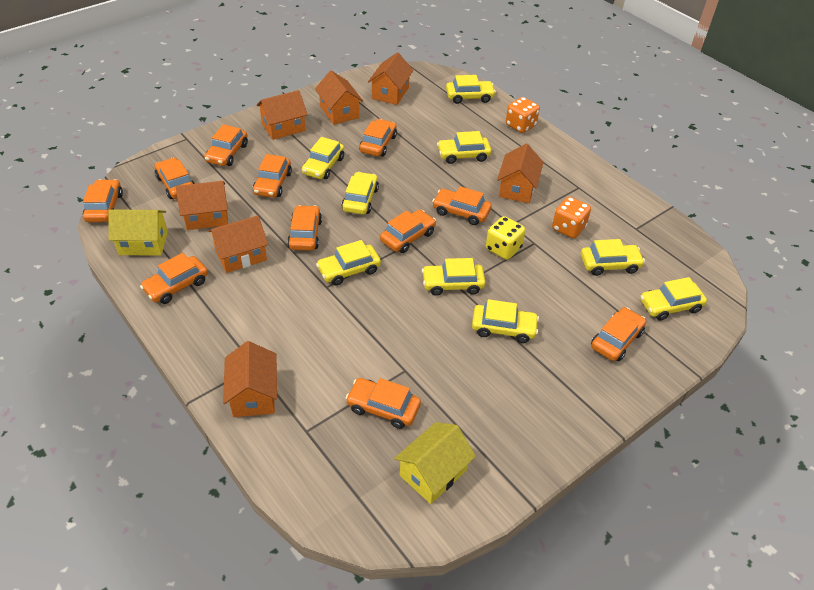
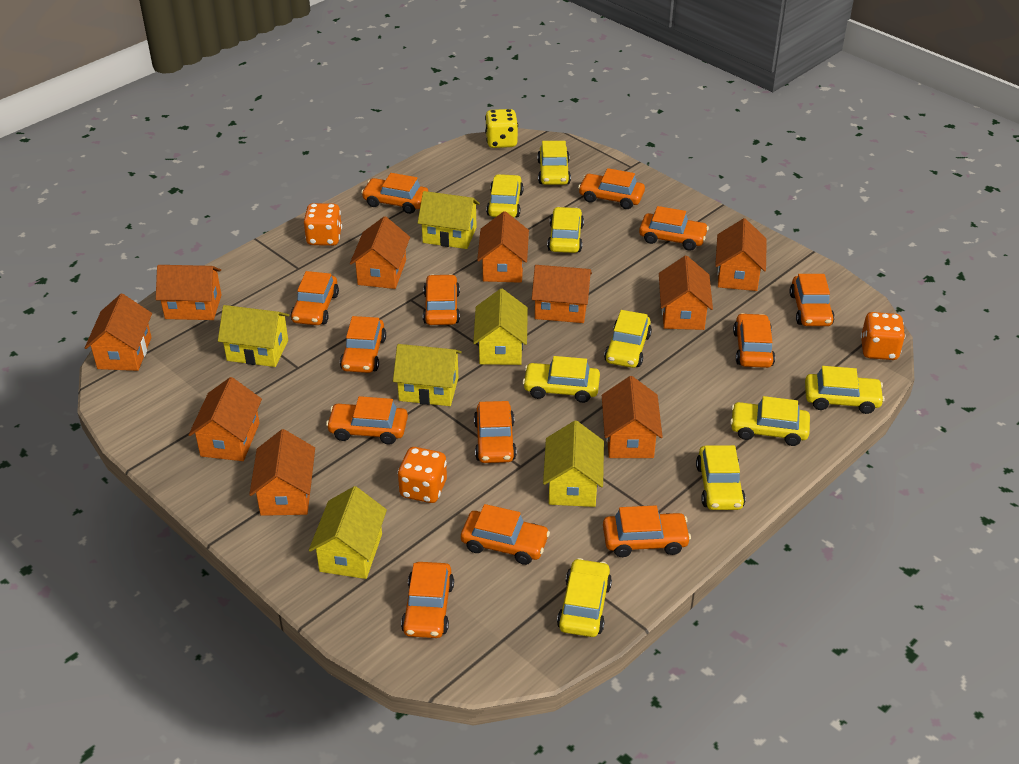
orange car: [83,179,123,222] [140,253,208,304] [155,158,195,199] [204,124,248,166] [253,154,292,198] [287,205,322,251] [346,378,421,429] [359,119,397,157] [380,209,436,253] [432,186,492,225] [591,307,646,361] = 11 -> [291,271,339,325] [326,396,408,445] [340,316,386,373] [361,173,429,214] [401,562,454,638] [423,274,460,325] [461,504,550,565] [474,401,517,463] [578,168,645,209] [603,506,691,557] [639,206,709,251] [733,313,775,368] [789,274,835,326] = 13
orange dice: [506,97,540,133] [552,197,591,238] = 2 -> [304,203,342,246] [398,447,447,503] [861,312,905,360] = 3
orange house: [176,181,228,230] [208,215,268,273] [223,341,277,417] [256,90,308,140] [315,70,363,125] [368,52,414,105] [497,144,544,203] = 7 -> [85,294,152,371] [156,265,222,320] [189,377,262,461] [249,429,315,516] [350,216,410,289] [477,211,529,283] [532,265,592,323] [602,376,663,458] [659,255,713,330] [715,218,767,291] = 10
yellow house: [108,209,168,256] [394,422,476,504] = 2 -> [218,305,289,367] [309,486,387,579] [393,344,462,406] [418,191,480,249] [473,289,528,365] [543,421,604,507] = 6

